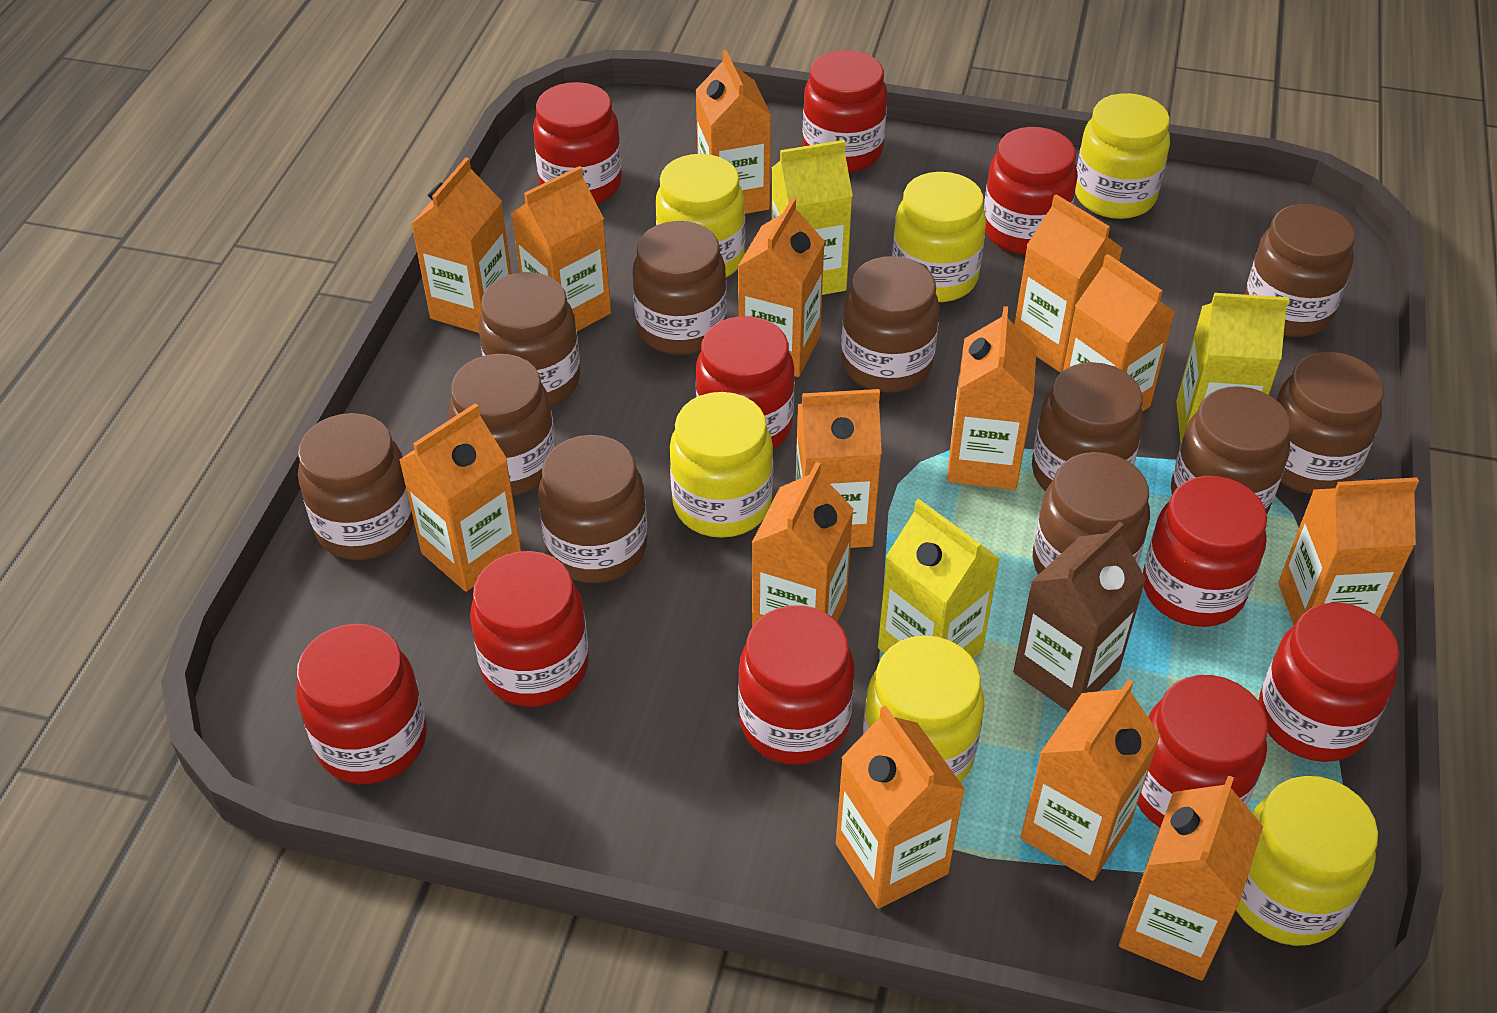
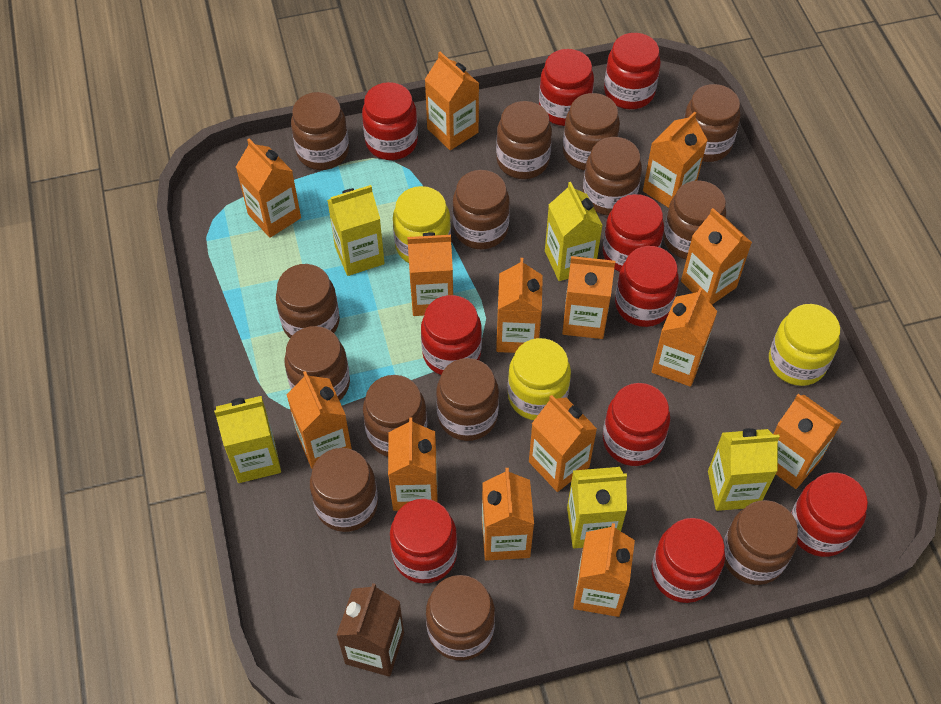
brown jar: [298,413,414,560] [449,354,556,496] [479,272,580,406] [538,435,647,583] [633,221,727,355] [841,256,940,393] [1032,362,1144,491] [1033,452,1150,575] [1171,386,1291,514] [1244,204,1355,337] [1277,352,1384,494] = 11 -> [276,264,340,338] [284,326,350,401] [291,92,349,170] [310,448,378,532] [363,375,427,457] [426,575,495,661] [436,358,499,441] [453,170,510,249] [496,101,552,179] [563,93,620,171] [583,137,642,216] [663,180,726,259] [684,84,740,162] [724,500,798,585] = 14
yellow carton: [771,140,853,295] [878,499,1000,659] [1176,293,1289,443] = 3 -> [214,396,281,483] [327,185,385,276] [545,182,603,281] [567,467,627,548] [708,428,780,511] = 5
yellow jar: [655,154,745,277] [670,392,773,538] [863,635,984,782] [892,172,987,302] [1075,93,1170,219] [1236,776,1378,946] = 6 -> [393,186,451,263] [508,338,571,420] [769,304,840,386] = 3

